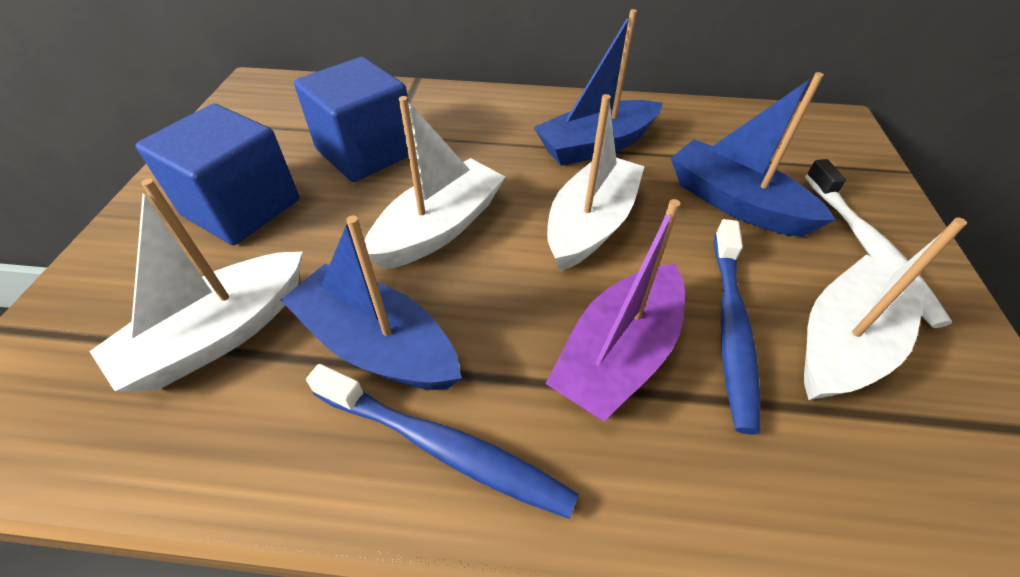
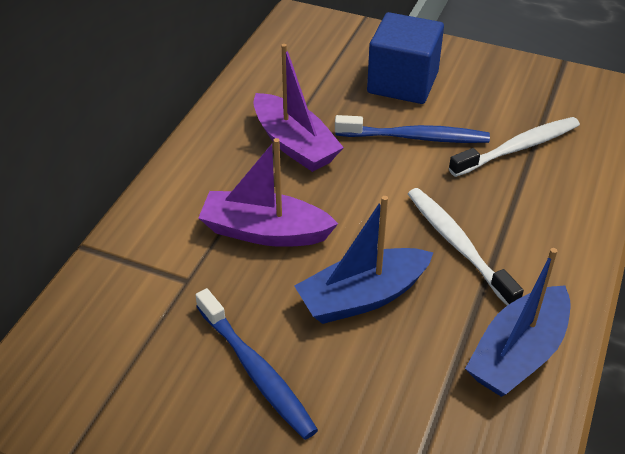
blue boat: [281,215,461,390] [534,9,663,166] [671,72,836,237] = 3 -> [294,196,434,324] [465,248,570,397] = 2
blue cube: [136,104,299,245] [294,57,416,182] = 2 -> [367,12,444,104] = 1
purple boat: [545,199,685,422] = 1 -> [198,138,338,247] [253,44,344,172] = 2
white boat: [89,179,302,391] [365,96,505,269] [547,94,645,271] [804,217,967,400] = 4 -> none = 0
white toothbrush: [805,159,952,328] = 1 -> [408,188,524,305] [449,117,580,177] = 2

